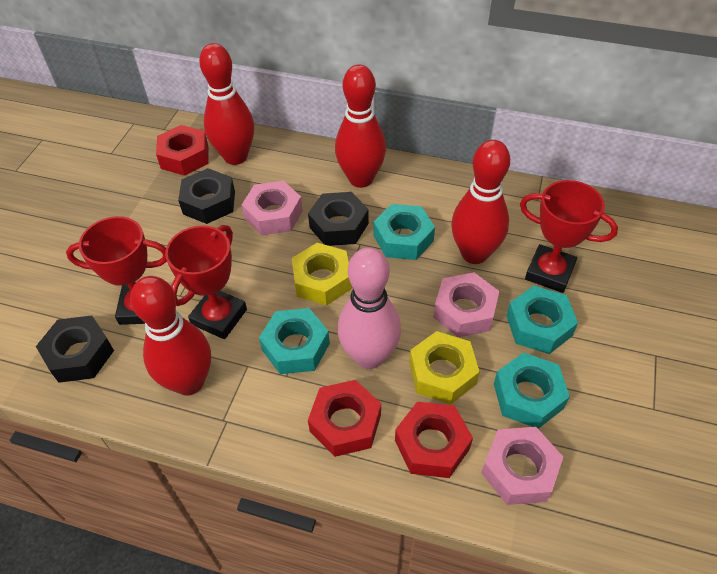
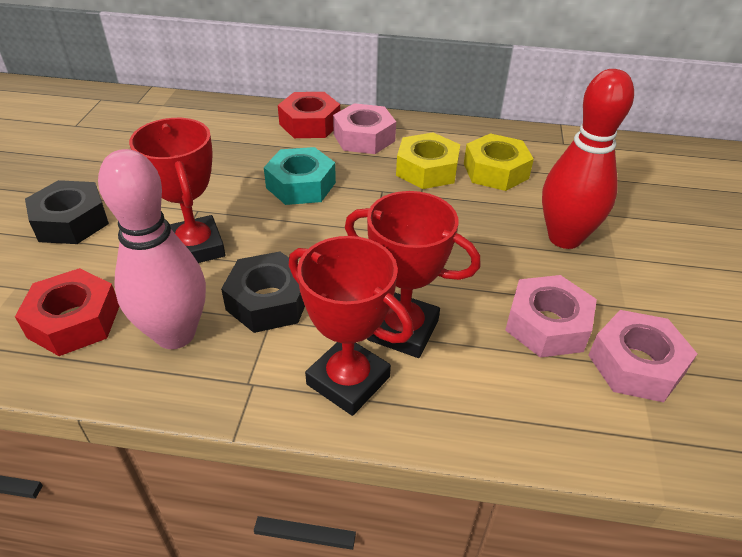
black nut: [36,315,114,383] [178,168,235,224] [308,192,369,246] = 3 -> [25,180,109,244] [221,252,305,333] = 2
red bowling pin: [130,276,211,396] [199,43,254,165] [335,65,386,188] [451,140,510,264] = 4 -> [542,69,634,249] = 1
red nut: [156,125,209,176] [308,380,381,457] [395,402,473,478] = 3 -> [15,268,119,356] [278,92,340,138] = 2
turquoise nut: [259,308,330,374] [374,204,435,260] [494,352,570,429] [507,286,578,354] = 4 -> [264,147,336,205] = 1

